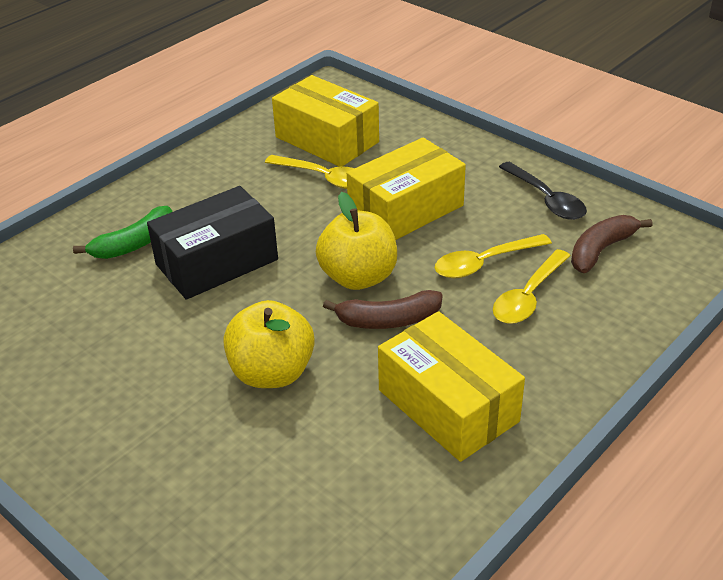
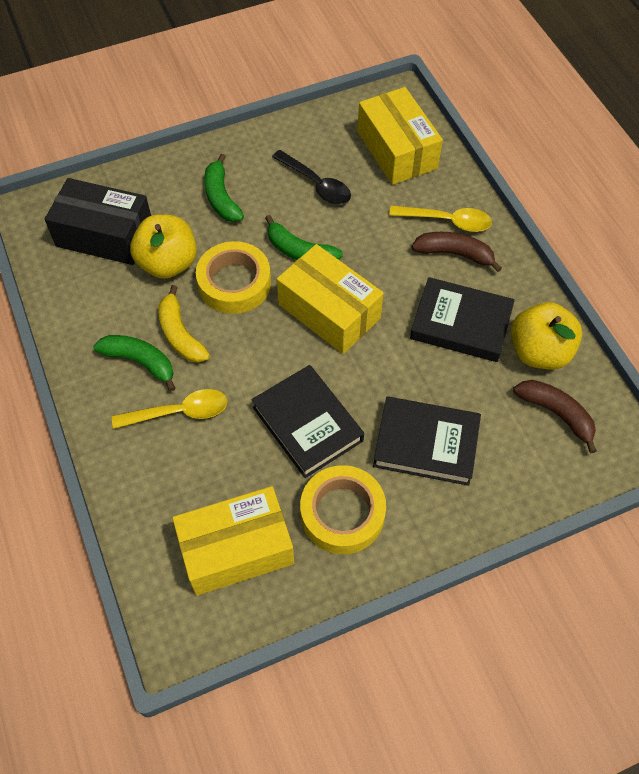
black book: none = 0 -> [252,365,364,478] [373,396,481,486] [410,277,515,362] = 3
green banana: [73,206,172,259] = 1 -> [93,335,175,391] [204,154,244,222] [265,215,343,260] = 3
yellow banana: none = 0 -> [158,285,210,363] = 1
yellow spoon: [265,155,355,189] [435,234,552,278] [493,249,571,324] = 3 -> [112,389,227,429] [389,206,492,232] = 2
yellow tape: none = 0 -> [196,241,271,314] [300,465,386,554] = 2

